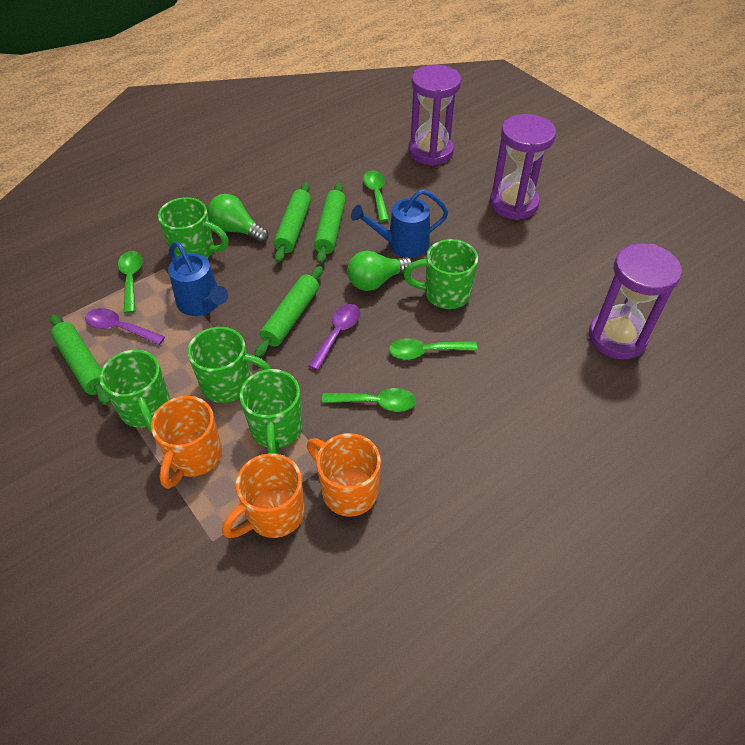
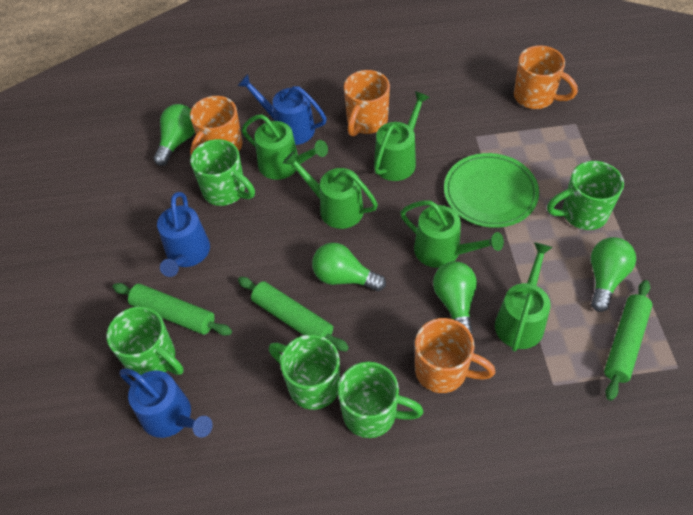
blue watering can: [168,241,228,316] [351,189,448,257] = 2 -> [119,368,213,438] [157,192,210,277] [238,74,327,145] = 3
green light bulb: [207,194,268,243] [347,251,412,291] = 2 -> [153,104,195,166] [312,243,386,291] [433,261,477,334] [591,237,636,312] = 4
green plate: none = 0 -> [444,153,539,228] = 1
green rolling pin: [50,314,110,405] [255,266,323,358] [274,182,311,263] [314,183,346,264] = 4 -> [113,283,232,336] [238,277,349,352] [604,280,653,401] = 3
green spoon: [118,251,143,313] [322,388,416,412] [363,170,389,222] [389,338,478,360] = 4 -> none = 0
green watering can: none = 0 -> [242,114,328,180] [283,151,378,229] [374,91,430,181] [400,200,504,268] [495,242,553,352] = 5
orange mug: [151,396,222,489] [222,453,305,538] [307,433,381,517] = 3 -> [190,96,243,155] [344,70,390,137] [415,318,495,393] [514,45,578,109] = 4
purple hourglass: [408,65,461,166] [490,114,556,220] [589,243,682,359] = 3 -> none = 0
purple spoon: [85,308,165,345] [308,304,360,370] = 2 -> none = 0

